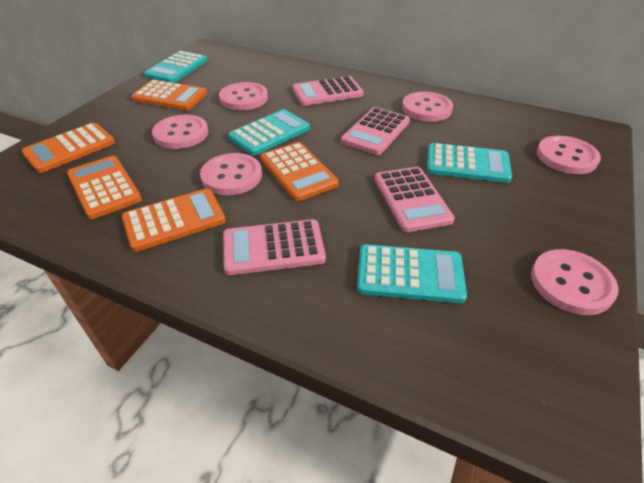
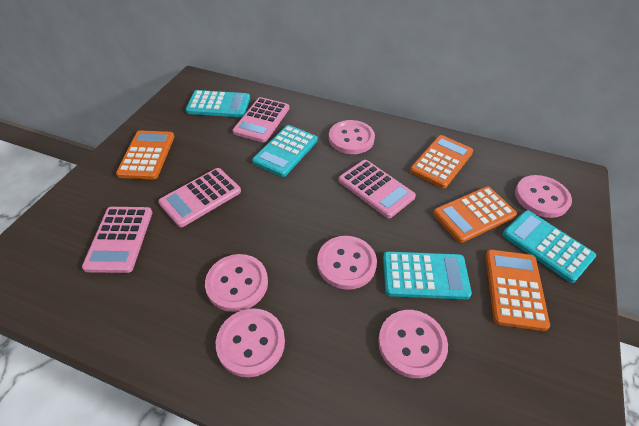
orange calculator: [22,123,115,173] [67,156,142,219] [122,188,226,252] [131,80,207,110] [260,142,339,201] = 5 -> [116,130,175,179] [410,135,473,188] [433,187,517,243] [485,250,550,331] = 4

